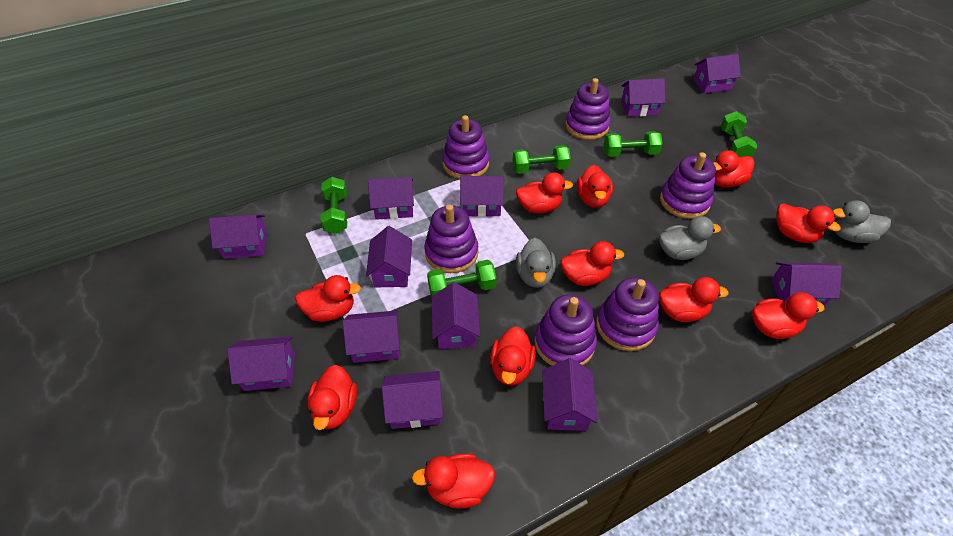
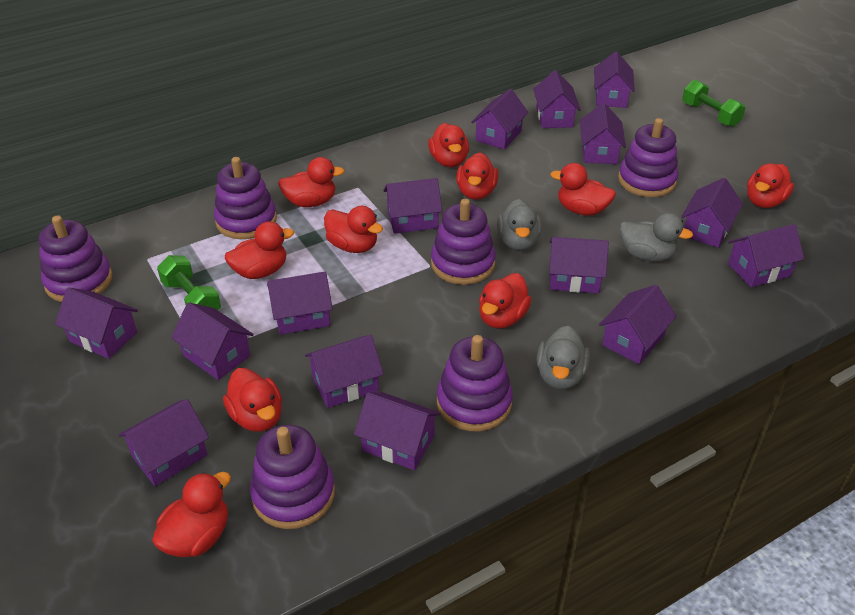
green dumbbell: [320,177,347,234] [427,260,497,297] [513,145,571,174] [604,131,663,157] [721,111,757,157] = 5 -> [157,255,221,310] [682,80,746,127] = 2
purple house: [209,215,267,259] [227,336,295,391] [343,310,400,363] [366,226,412,287] [368,177,414,220] [382,371,443,429] [432,282,480,349] [460,176,504,217] [542,358,598,431] [621,78,665,117] [693,54,741,93] [771,262,842,307] = 12 -> [55,287,138,359] [119,399,209,486] [171,302,254,380] [267,272,333,335] [305,335,384,408] [354,392,441,470] [383,178,443,234] [471,89,528,149] [533,70,581,128] [549,237,609,293] [580,103,626,164] [594,51,635,108] [599,285,677,364] [681,178,743,248] [728,224,804,287] = 15
red duck: [295,275,361,322] [308,365,357,430] [412,453,495,509] [490,326,536,386] [516,172,573,213] [560,241,624,286] [577,165,613,208] [659,277,729,322] [714,150,755,187] [752,292,825,339] [776,203,841,243] = 11 -> [152,472,231,557] [223,368,282,432] [225,221,294,279] [278,157,345,207] [324,206,383,253] [428,123,469,167] [456,152,498,200] [479,273,532,329] [550,163,616,216] [747,163,794,208] = 10

